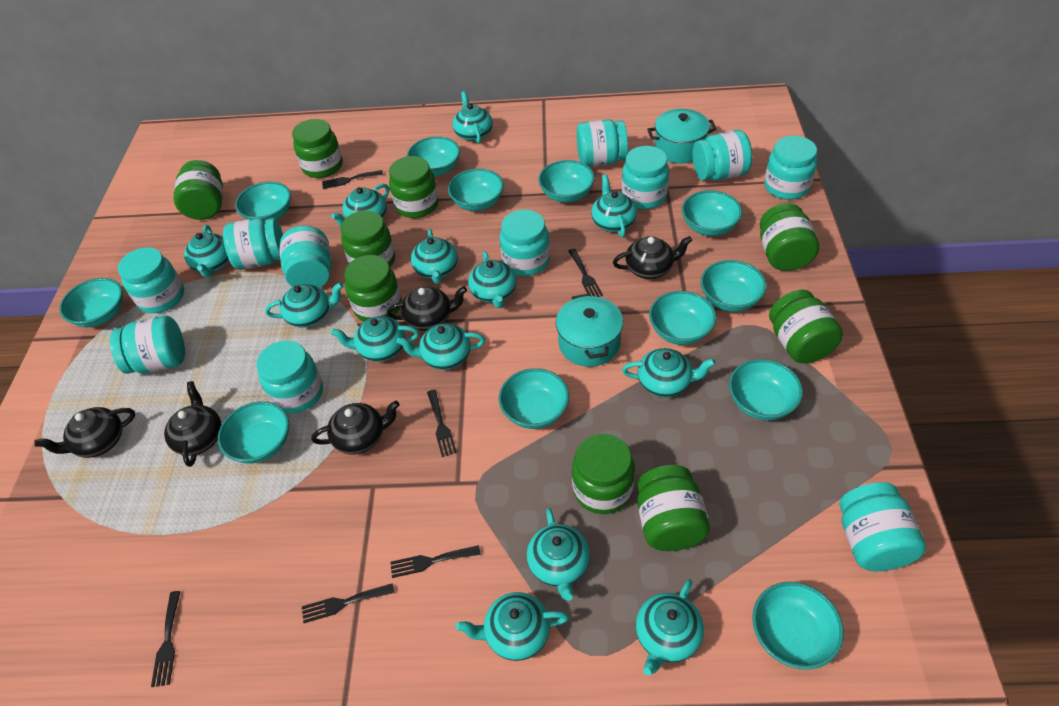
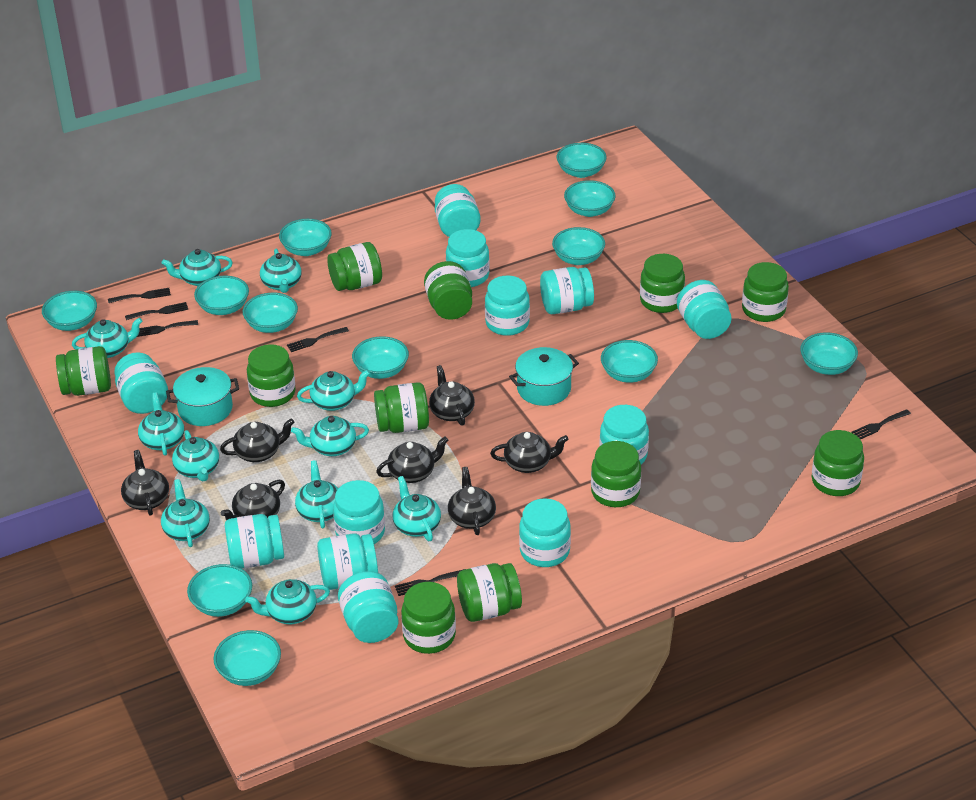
black teapot: [34,407,135,458] [164,381,222,467] [311,401,400,454] [387,286,467,331] [613,236,692,279] = 5 -> [121,450,169,516] [220,418,294,462] [221,480,285,520] [376,436,448,483] [429,365,475,426] [448,467,496,535] [490,432,569,473] = 7
green jar: [174,160,223,220] [292,119,343,178] [341,210,395,267] [344,255,401,321] [389,156,439,218] [572,434,635,514] [637,465,710,551] [760,203,819,271] [769,289,843,363] = 9 -> [56,346,111,396] [247,344,296,407] [327,242,382,291] [374,382,429,433] [401,582,456,654] [424,261,472,320] [457,563,522,622] [591,441,641,507] [640,254,685,313] [742,262,789,322] [812,430,864,496] = 11
turquoise jar: [110,316,185,374] [118,247,184,313] [223,218,283,270] [256,341,323,413] [279,225,331,288] [500,209,550,276] [576,119,628,167] [622,146,669,209] [693,130,752,181] [764,136,817,200] [839,482,926,571] = 11 -> [114,352,168,414] [225,514,284,569] [317,533,378,590] [333,480,385,544] [338,571,399,643] [435,184,481,237] [446,229,490,287] [485,275,530,336] [519,499,571,567] [540,267,594,314] [599,405,649,464] [677,280,732,339] = 12
turquoise teapot: [184,225,229,278] [265,282,343,328] [331,184,389,226] [331,316,419,362] [397,323,485,370] [411,229,458,284] [453,91,493,144] [456,592,569,661] [468,251,517,308] [527,508,590,601] [591,174,637,237] [622,348,716,397] [636,579,704,675] = 13 -> [72,318,142,358] [138,392,184,456] [161,479,210,547] [162,249,233,286] [172,430,219,481] [245,579,330,624] [260,249,302,293] [291,416,369,456] [295,460,338,529] [297,370,370,411] [392,476,441,541] = 11

